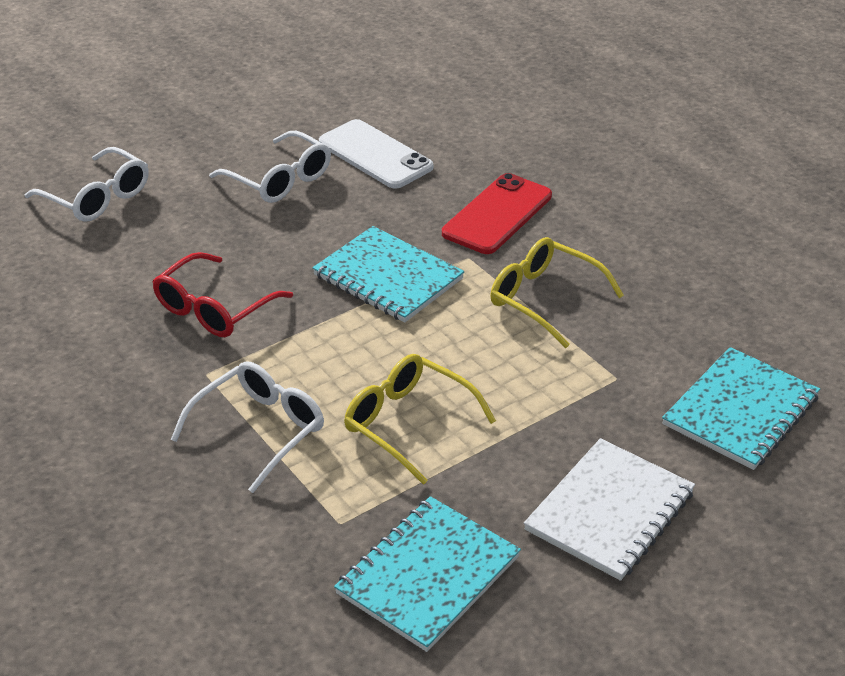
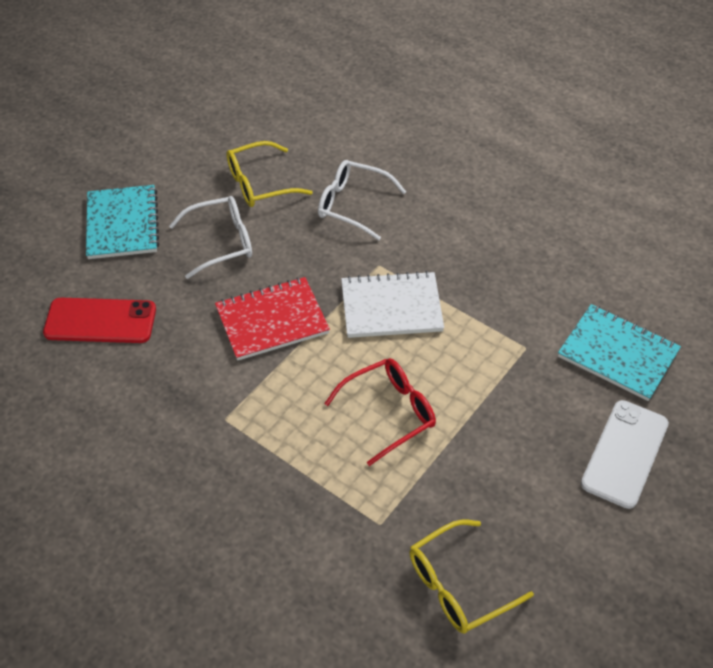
red notebook: none = 0 -> [215,277,330,361] = 1
turquoise notebook: [312,226,464,323] [334,496,521,652] [662,347,820,470] = 3 -> [86,185,159,259] [558,304,681,401] = 2
white glasses: [25,147,149,222] [171,361,324,493] [209,131,331,203] = 3 -> [169,196,252,279] [318,160,406,240] = 2

